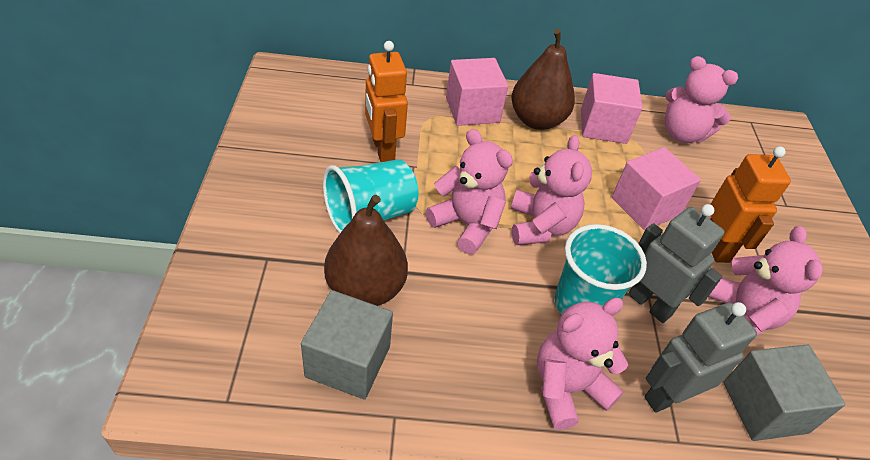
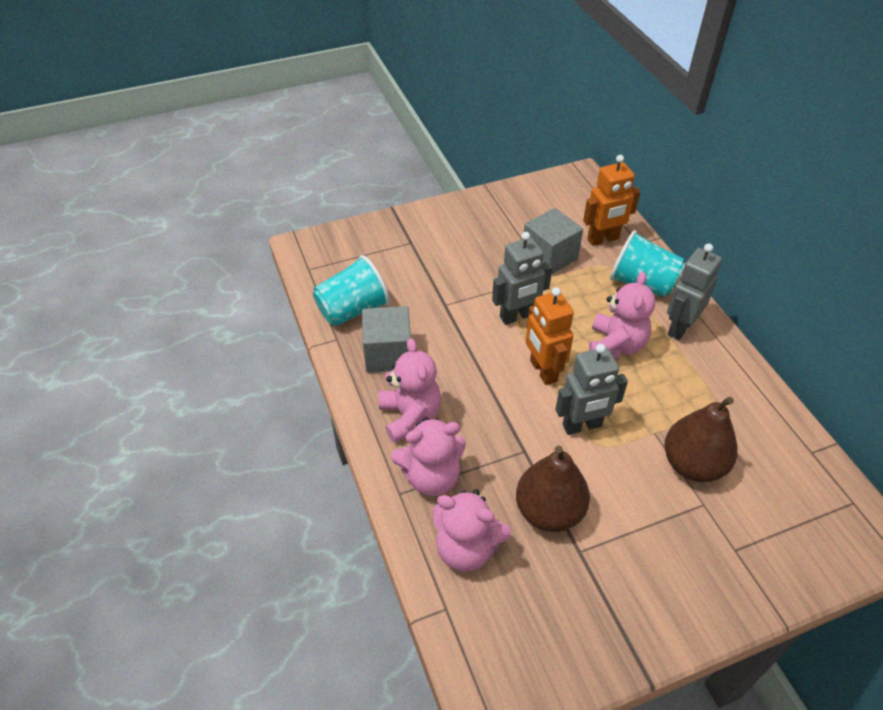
grey robot: [628,204,724,323] [644,302,757,413] = 2 -> [492,232,552,325] [555,344,628,435] [667,243,722,340] = 3
pink cube: [446,58,508,126] [581,73,643,144] [612,147,701,231] = 3 -> none = 0
pink teddy bear: [426,129,513,254] [511,135,592,245] [537,298,628,430] [664,56,738,143] [708,226,822,335] = 5 -> [378,338,441,443] [391,417,466,496] [433,490,511,572] [589,272,655,359] = 4

